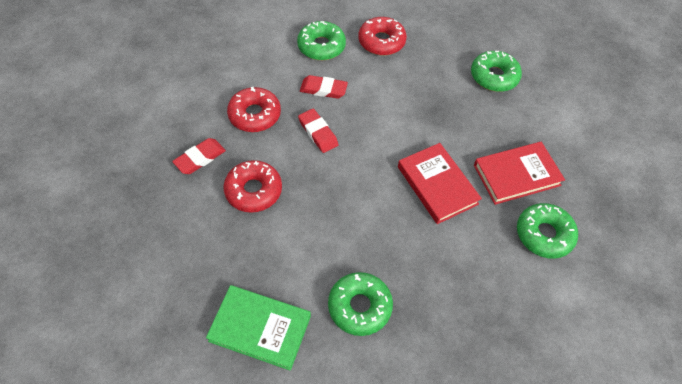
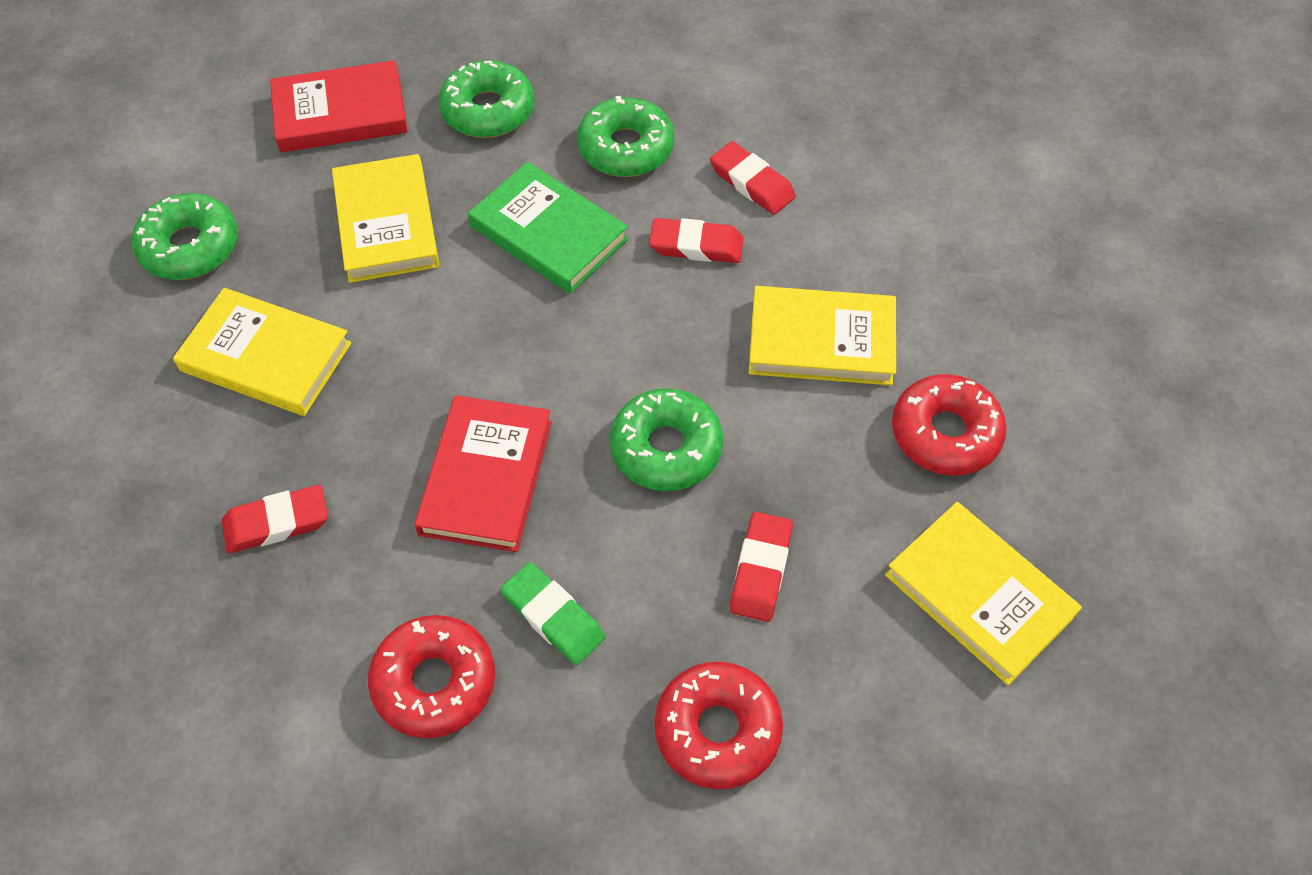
green eraser: none = 0 -> [501,562,605,665] = 1
red eraser: [172,138,226,174] [298,109,339,153] [300,75,348,99] = 3 -> [222,485,328,553] [649,218,743,263] [710,141,796,215] [730,512,793,622] = 4
yellow book: none = 0 -> [173,288,351,416] [332,154,439,283] [749,286,896,385] [885,502,1082,685] = 4

